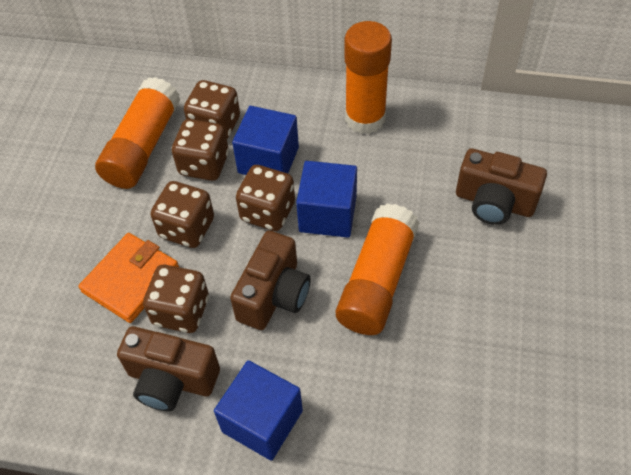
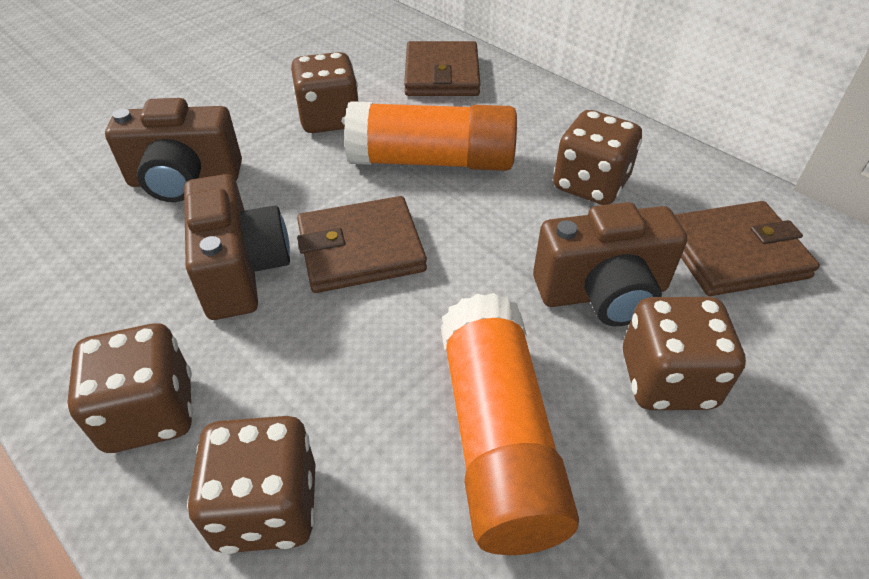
blue cube: [214,360,303,461] [232,106,299,175] [296,161,357,238] = 3 -> none = 0
brown wallet: none = 0 -> [297,196,427,293] [404,41,480,96] [674,201,820,296] = 3
orange glue stick: [95,77,181,189] [336,203,420,335] [345,21,392,134] = 3 -> [344,101,517,171] [441,293,579,555] = 2
orange wallet: [78,233,179,323] = 1 -> none = 0

